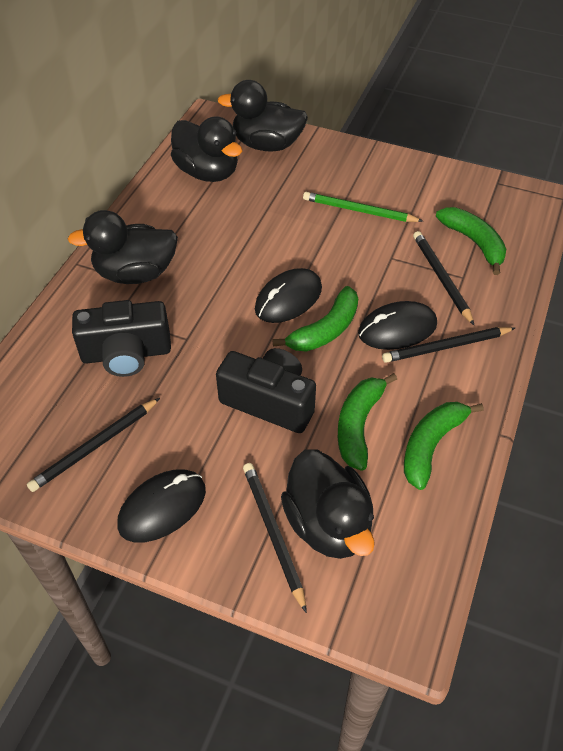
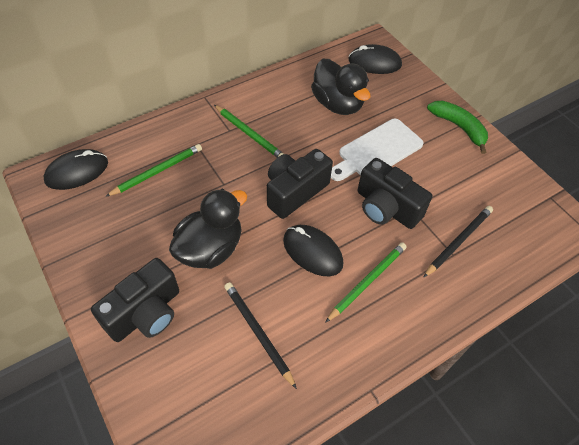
black camera: [72,300,171,377] [216,348,316,433] = 2 -> [91,258,179,342] [267,149,333,219] [358,158,432,229] = 3
black duck: [68,210,178,284] [171,116,242,182] [217,80,308,152] [281,449,375,559] = 4 -> [169,189,247,269] [311,59,370,115] = 2
black pencil: [27,398,160,492] [243,463,307,613] [382,327,515,363] [413,231,474,325] = 4 -> [224,282,297,389] [423,206,493,278] = 2
green banana: [273,286,358,352] [338,373,397,471] [404,402,484,490] [436,207,506,275] = 4 -> [427,101,488,154] = 1
green pencil: [303,192,423,222] = 1 -> [105,144,202,197] [214,105,284,158] [325,242,407,323] = 3
white cutting board: none = 0 -> [331,119,424,181] = 1

